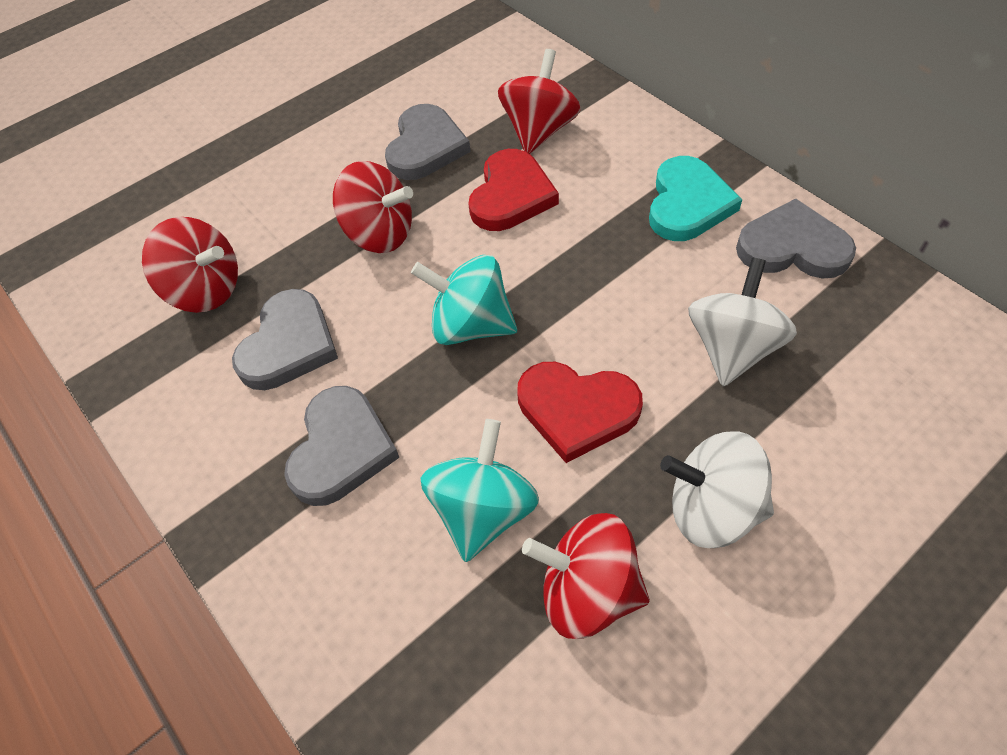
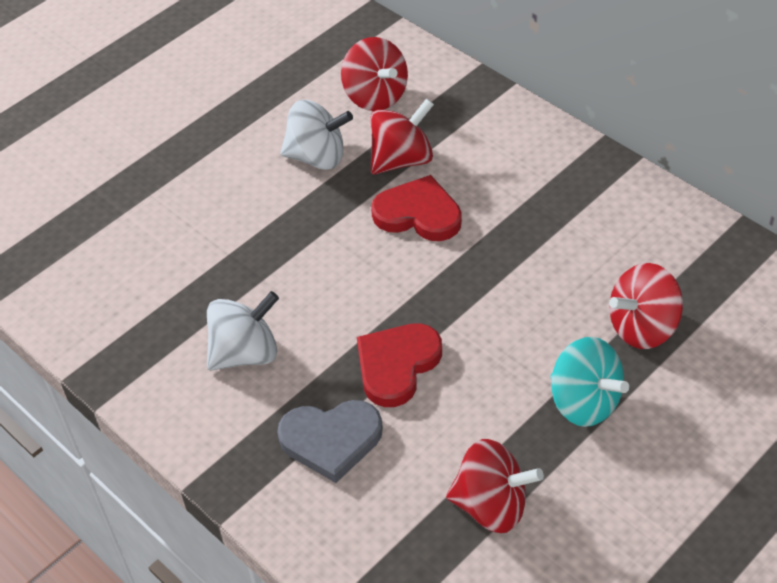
grey heart: [232,289,338,390] [284,386,399,506] [385,104,471,180] [736,198,856,279] = 4 -> [277,400,383,483] = 1
turquoise heart: [649,156,742,241] = 1 -> none = 0
turquoise spinning top: [411,255,517,345] [421,419,539,562] = 2 -> [550,337,629,427] = 1

